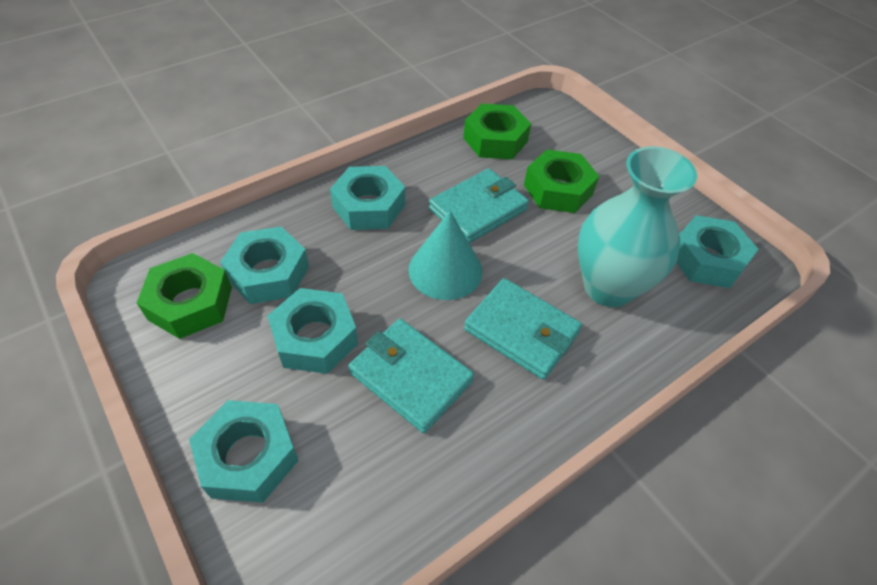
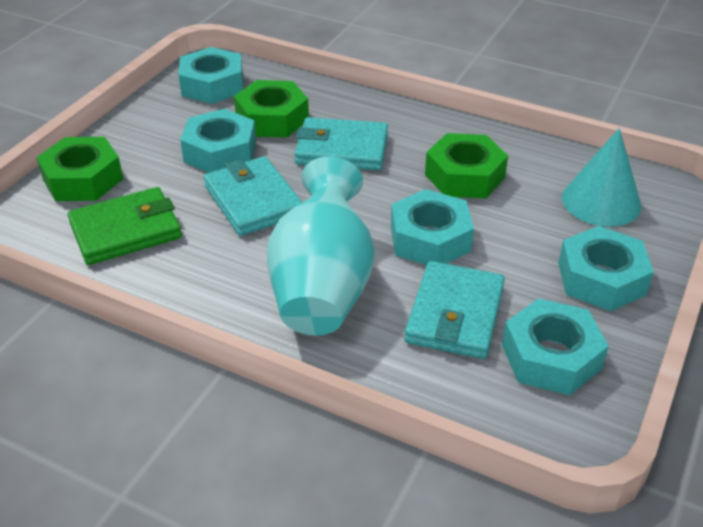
green wallet: none = 0 -> [68,187,182,265] = 1

